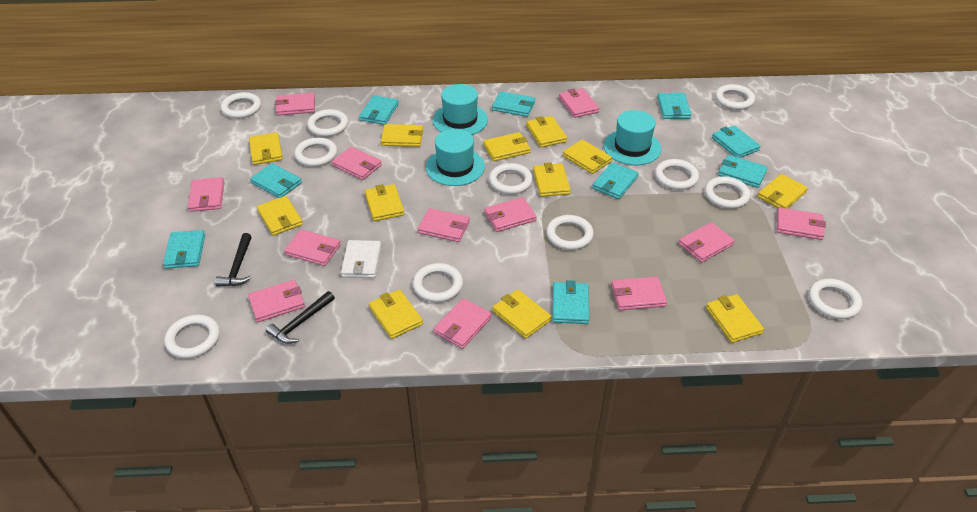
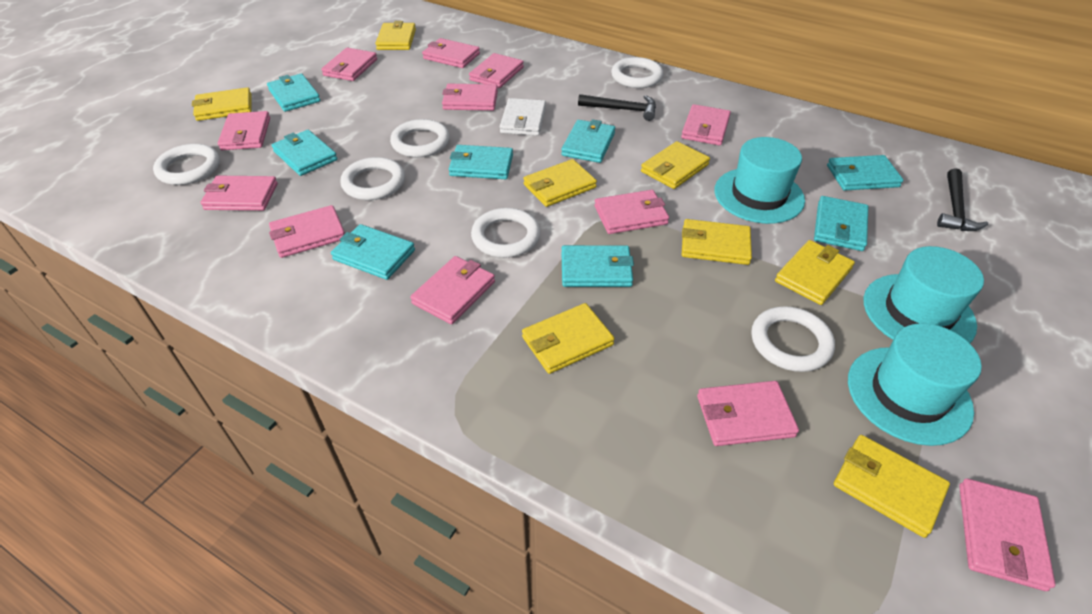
turquoise wallet: [163,230,205,269] [250,163,302,198] [359,95,399,125] [492,91,535,117] [552,280,589,324] [592,162,638,199] [657,93,691,119] [712,125,761,158] [718,155,768,188] = 9 -> [267,73,321,112] [272,130,338,176] [331,224,415,280] [449,145,513,179] [561,119,615,163] [562,245,634,287] [814,196,868,251] [827,155,903,191] = 8
white ring: [164,315,220,358] [221,92,261,119] [294,137,337,167] [307,109,348,137] [413,263,463,302] [489,163,533,194] [546,215,594,250] [655,159,699,190] [705,176,751,209] [715,84,755,110] [809,279,862,319] = 11 -> [153,144,220,185] [340,157,405,200] [390,119,450,157] [471,208,541,258] [611,57,663,88] [751,306,835,372] = 6
yellow wallet: [249,132,283,165] [257,196,303,236] [365,184,404,221] [369,289,423,339] [381,124,423,147] [483,132,531,161] [492,289,552,339] [526,116,567,148] [533,162,571,197] [563,139,612,174] [706,294,764,343] [758,174,808,209] = 12 -> [192,87,251,121] [375,21,416,50] [522,303,615,374] [523,159,597,207] [641,141,710,189] [682,219,752,265] [775,240,855,305] [834,435,950,538] = 8

